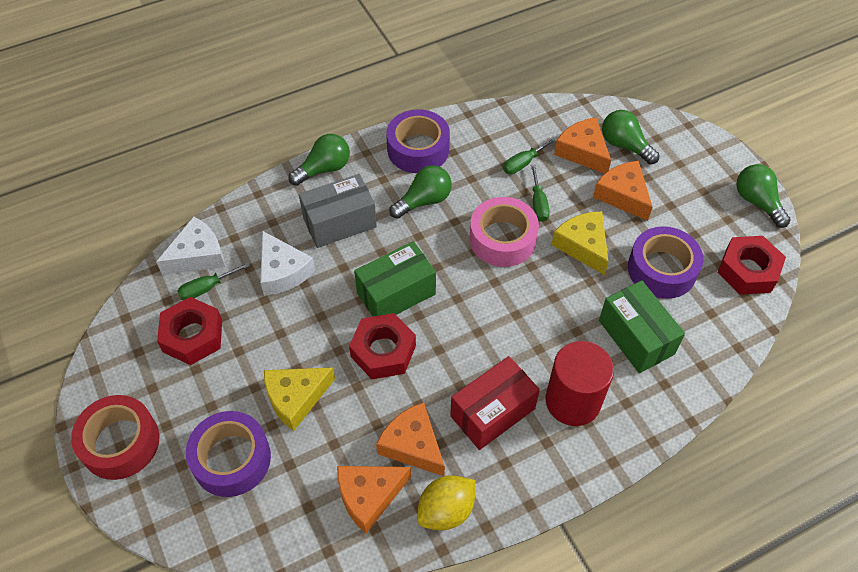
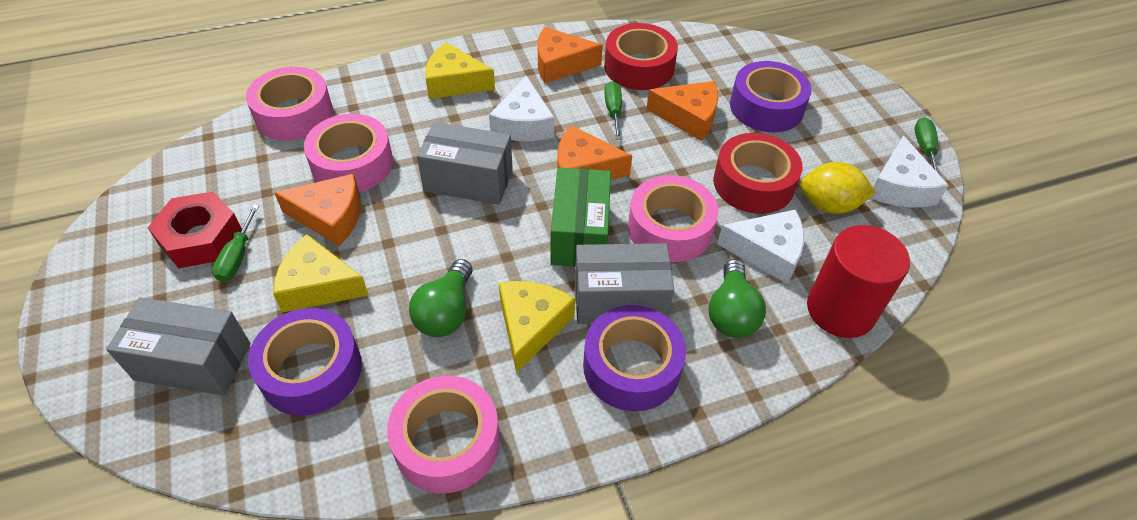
green box: [354,241,436,317] [599,280,685,373] = 2 -> [551,167,611,267] = 1
green light bulb: [289,134,350,186] [389,165,452,219] [602,110,659,164] [736,164,791,228] = 4 -> [409,259,472,337] [708,259,766,338] = 2
grey box: [299,174,377,248] = 1 -> [106,297,251,396] [417,122,513,205] [575,243,674,324] = 3
pink tape: [470,197,539,267] = 1 -> [246,67,333,140] [304,114,393,192] [387,376,500,493] [628,175,718,262] = 4
red box: [450,356,540,450] = 1 -> none = 0
red nut: [157,297,222,365] [349,313,416,379] [717,236,786,295] = 3 -> [148,191,242,268] = 1
red tape: [71,395,159,480] = 1 -> [604,23,678,90] [713,133,803,214] = 2
white cheese: [156,216,225,275] [260,231,316,296] = 2 -> [489,76,554,141] [717,209,804,284] [870,136,949,208] = 3
yellow cheese: [264,367,335,431] [551,211,608,275] = 2 -> [273,234,369,313] [425,42,495,99] [499,281,575,373] = 3

